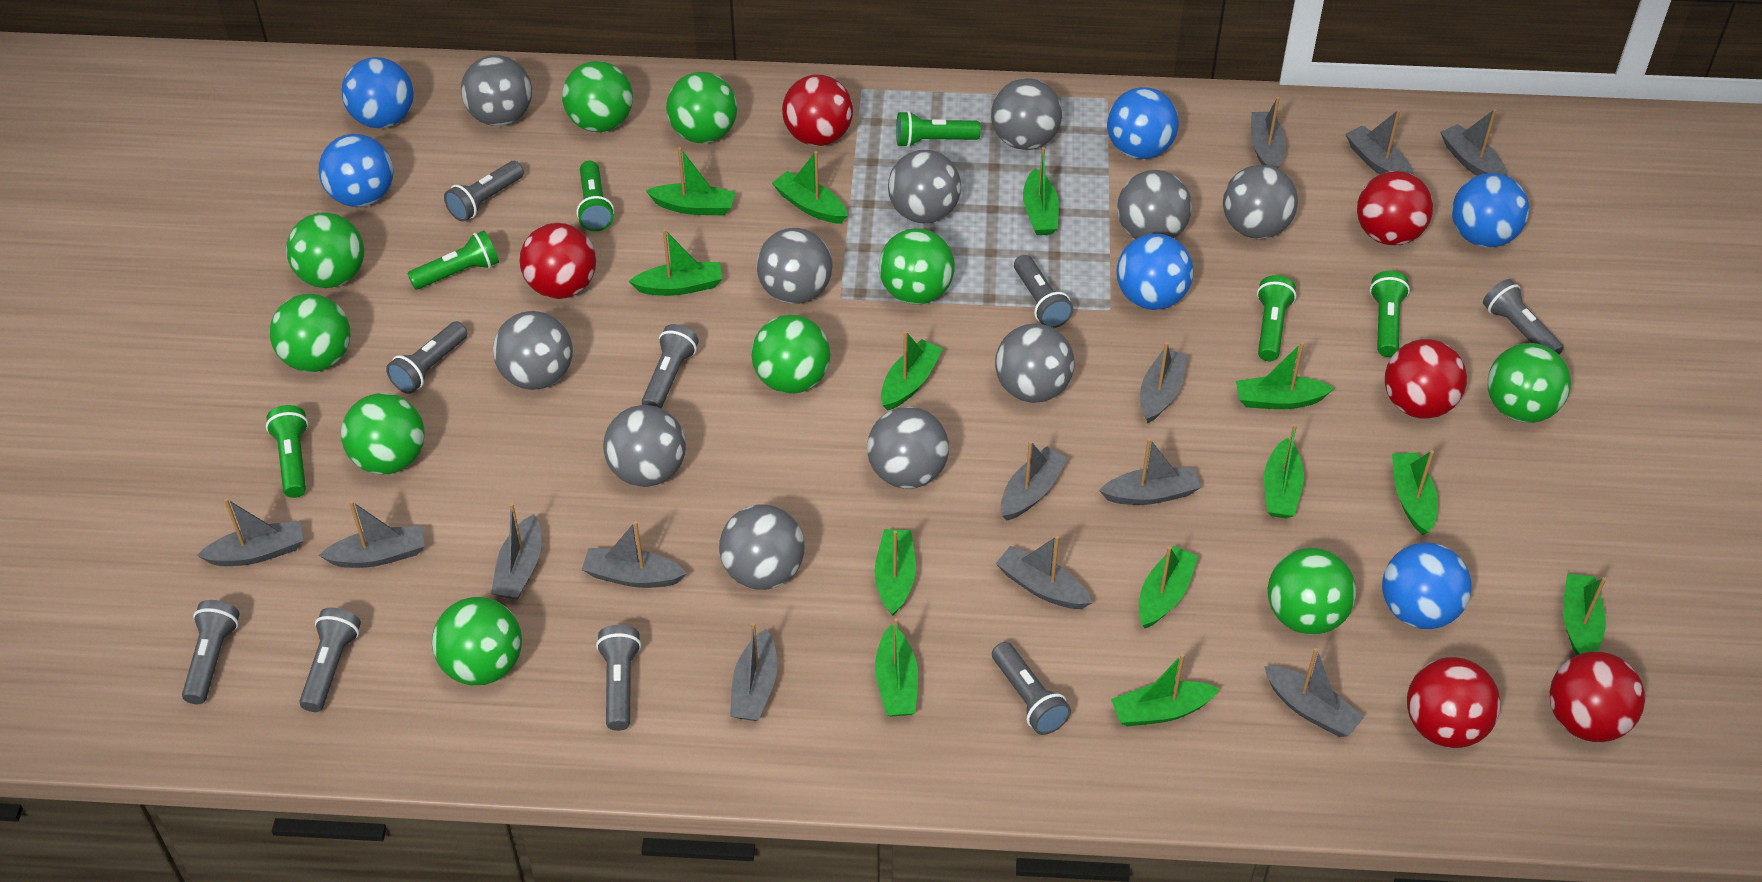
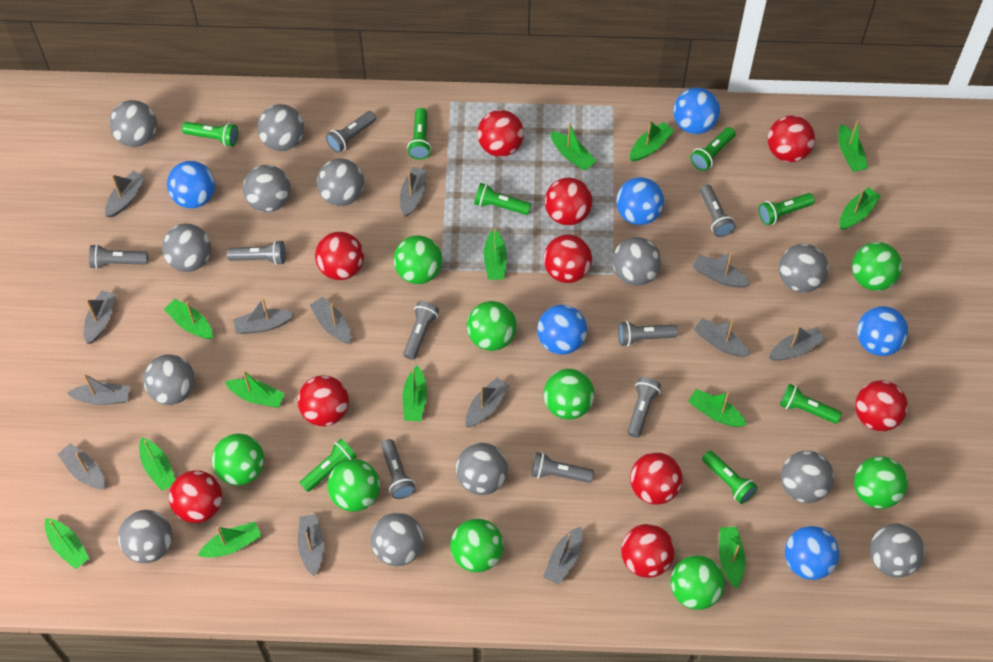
green ball: [269,294,351,372] [286,212,364,288] [341,393,425,475] [432,597,522,686] [562,61,633,132] [666,72,737,143] [751,315,830,394] [879,228,955,305] [1268,548,1356,635] [1488,343,1571,423] = 10 -> [212,433,264,486] [327,459,380,512] [394,235,442,284] [450,519,504,572] [467,301,517,351] [544,369,594,420] [671,555,725,610] [852,242,902,291] [854,456,908,509] = 9
green flashlight: [266,405,308,498] [407,231,499,290] [576,161,614,231] [896,111,981,148] [1257,275,1296,361] [1370,271,1410,357] = 6 -> [182,122,238,147] [300,439,357,492] [407,108,431,160] [474,183,531,215] [690,127,736,171] [702,451,758,504] [758,193,815,225] [780,384,842,424] = 8
grey ball: [461,55,532,126] [493,311,573,390] [603,405,686,487] [719,504,805,590] [756,228,833,304] [867,407,949,489] [888,150,961,224] [991,78,1062,150] [995,323,1075,403] [1117,170,1192,239] [1223,165,1298,239] = 11 -> [109,100,157,147] [118,510,172,563] [143,354,195,405] [162,224,211,272] [243,165,291,212] [257,104,304,151] [317,158,364,206] [371,513,424,566] [456,443,508,495] [613,237,661,286] [779,244,828,293] [781,451,834,503] [870,524,925,578] = 13
red ball: [519,223,596,299] [782,75,853,146] [1357,171,1433,245] [1385,339,1467,419] [1407,657,1501,748] [1550,652,1645,742] = 6 -> [169,470,222,523] [298,375,349,426] [315,232,364,280] [477,110,524,157] [543,234,592,283] [545,177,592,225] [621,524,675,578] [630,452,683,505] [768,115,815,162] [855,380,908,431] = 10

